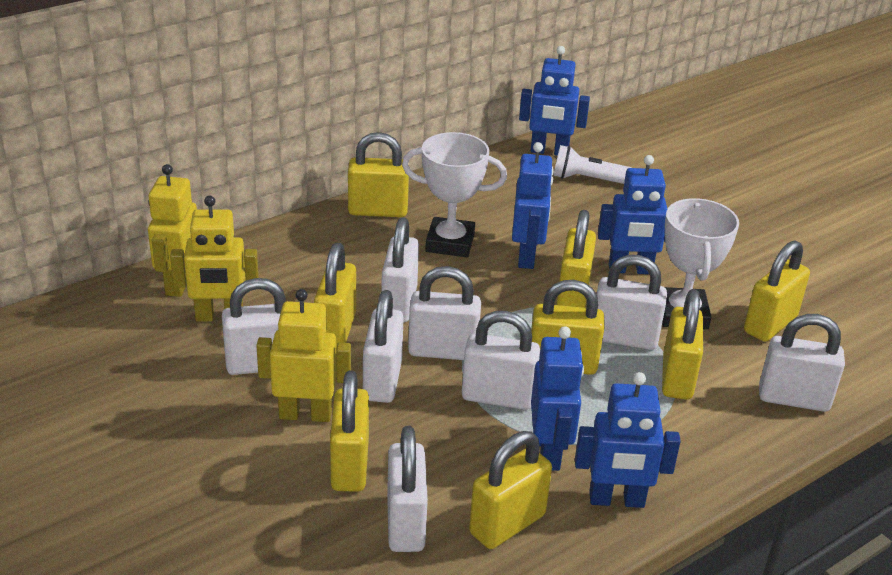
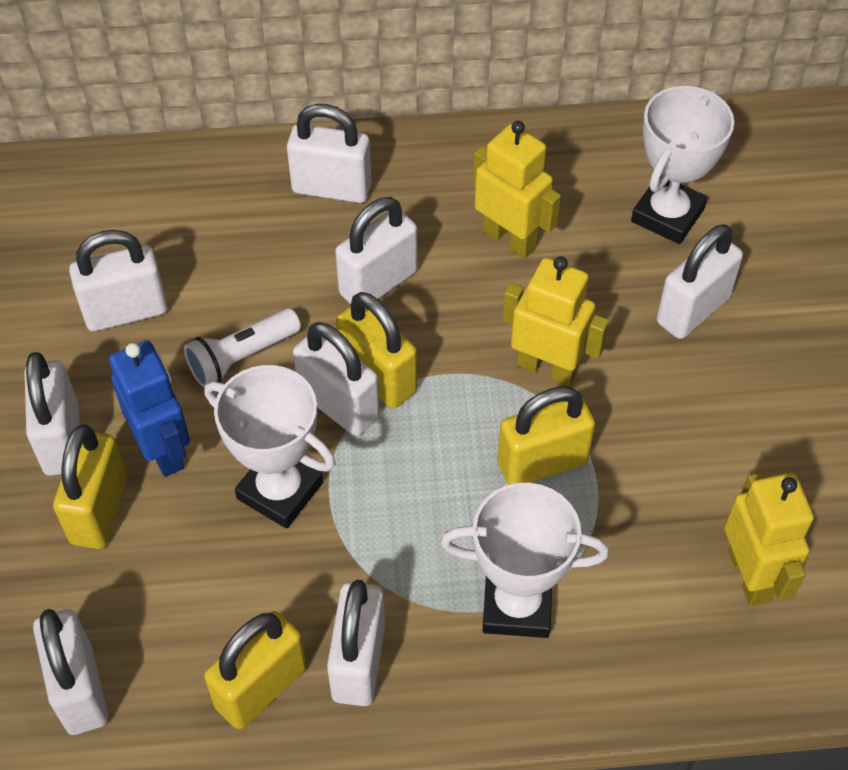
blue robot: [512,142,554,269] [519,46,590,156] [531,326,584,471] [575,372,681,508] [598,155,667,274] = 5 -> [109,340,190,477] = 1
white trophy: [402,132,507,257] [662,198,739,329] = 2 -> [204,365,336,529] [441,483,609,638] [631,86,734,244] = 3
yellow padlock: [314,243,356,349] [330,370,369,492] [348,132,409,217] [469,431,552,549] [531,280,605,375] [557,210,596,308] [662,289,703,400] [744,241,810,342] = 8 -> [53,424,127,549] [204,611,307,729] [336,292,417,408] [497,386,595,485] = 4

